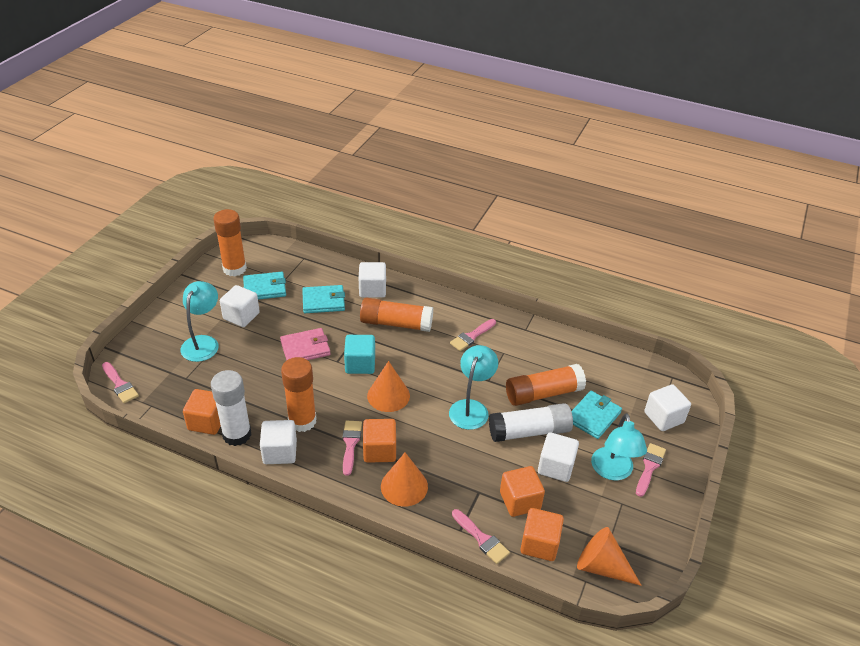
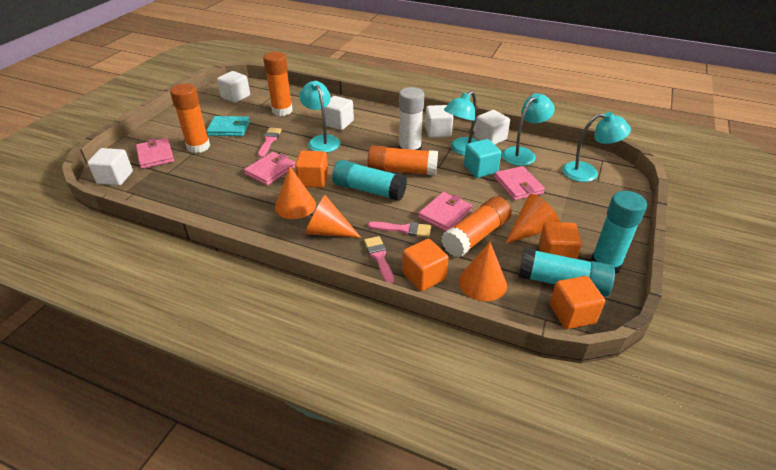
orange cone: [367,361,410,412] [381,453,428,507] [577,527,642,586] = 3 -> [275,166,316,219] [305,195,361,238] [459,242,507,301] [506,194,560,243] = 4
pink brush: [102,362,139,403] [343,421,362,476] [450,319,496,351] [452,509,510,564] [636,443,666,497] = 5 -> [258,128,282,158] [364,236,394,284] [368,222,431,237] = 3
pink wallet: [280,328,331,360] = 1 -> [136,138,174,169] [244,152,295,186] [418,192,472,231] [494,166,545,200] = 4
turquoise glue stick: none = 0 -> [332,160,407,201] [519,248,615,297] [590,191,647,274] = 3
turquoise lamp: [180,281,219,362] [449,345,498,430] [591,413,647,481] = 3 -> [299,81,340,153] [444,91,478,155] [502,93,555,166] [562,112,631,182] = 4
turquoise wallet: [243,272,286,300] [302,285,345,313] [571,391,622,439] = 3 -> [206,116,250,136] = 1
white glue stick: [211,370,251,446] [489,403,573,442] = 2 -> [399,87,424,150] = 1

